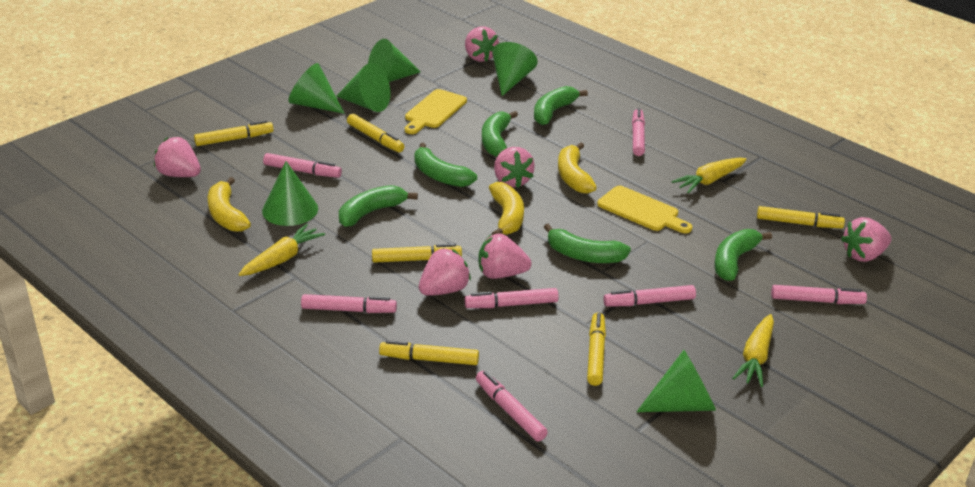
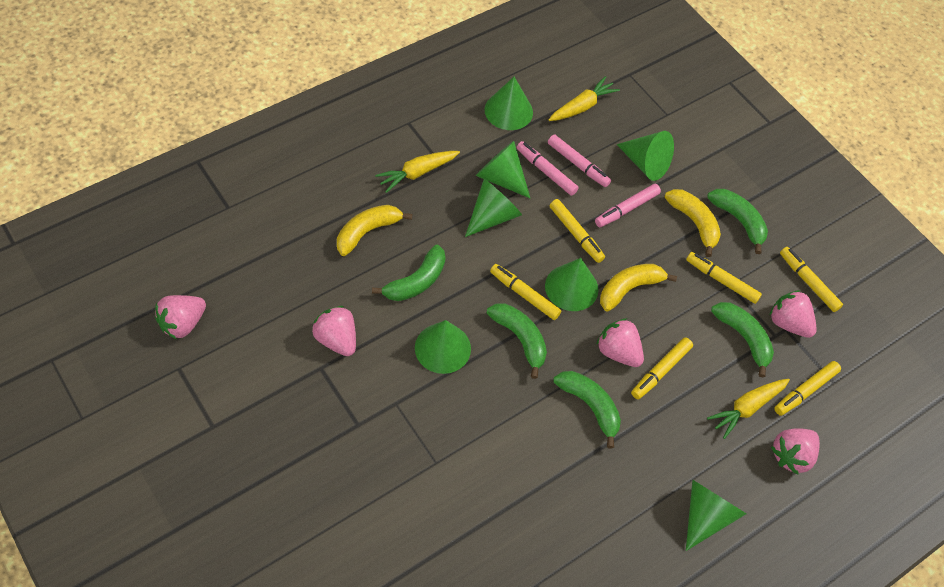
green banana: [339,185,418,227] [414,143,477,187] [482,111,518,157] [534,86,588,125] [544,224,631,263] [715,229,772,281] = 6 -> [372,245,446,301] [487,303,547,379] [553,371,621,449] [707,189,768,254] [711,302,774,378] = 5
green cone: [262,161,318,226] [288,63,345,114] [336,63,390,112] [368,39,421,82] [492,42,538,96] [636,350,716,412] = 6 -> [415,320,471,374] [465,179,522,237] [475,141,530,198] [485,77,533,130] [545,258,599,311] [617,131,674,181] [686,479,747,551] = 7
pink marker: [263,153,342,178] [301,294,397,313] [464,288,559,308] [476,371,548,442] [603,285,696,307] [632,108,645,156] [771,285,867,304] = 7 -> [517,141,579,196] [548,134,611,187] [595,184,661,227] = 3
pink strawberry: [154,137,201,177] [419,248,471,296] [465,27,499,62] [478,233,532,279] [494,147,535,188] [841,217,891,262] = 6 -> [155,295,206,339] [312,306,356,356] [596,318,644,367] [770,290,817,338] [771,428,820,475] = 5
yellow cutting board: [405,89,467,134] [597,186,692,233] = 2 -> none = 0

